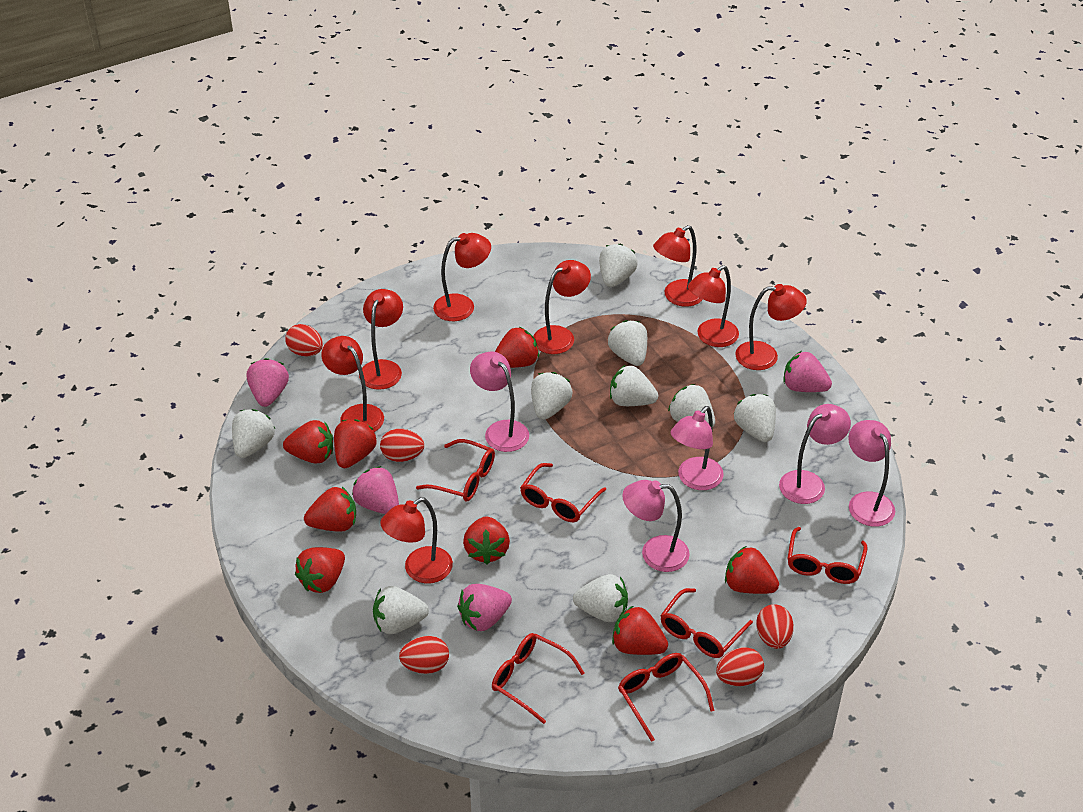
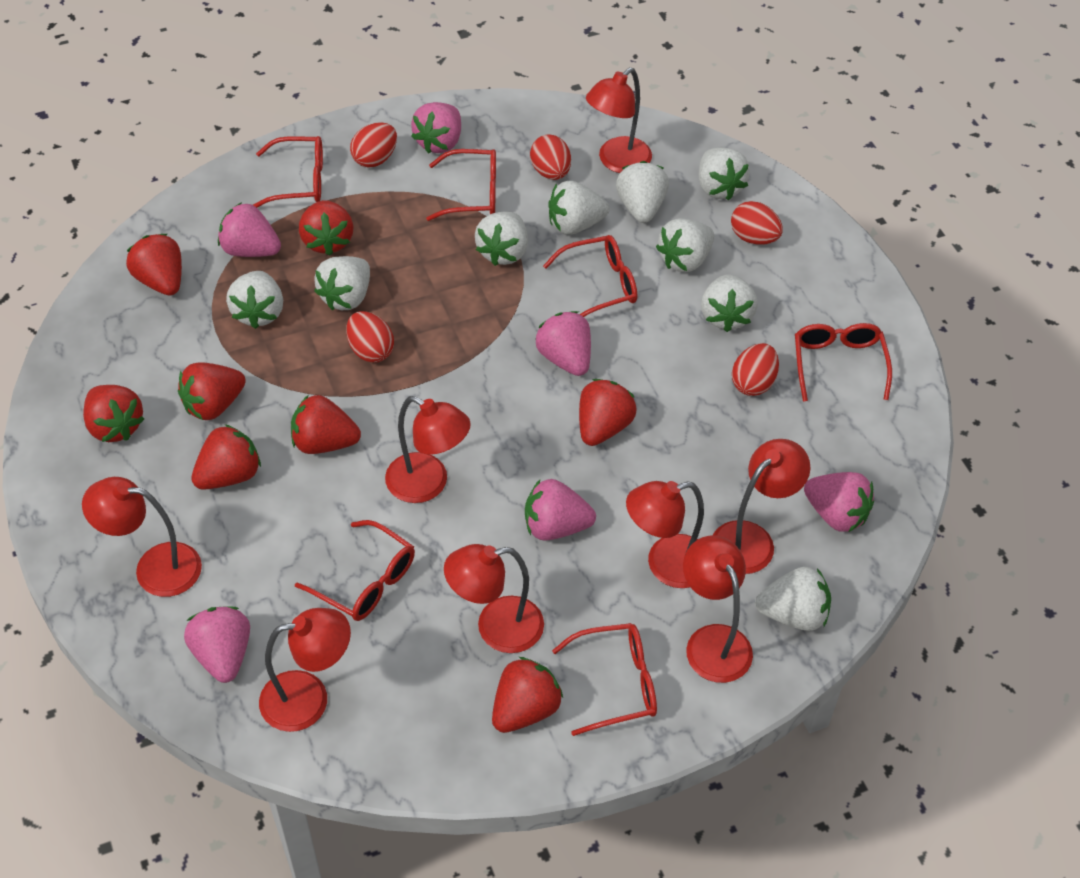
pink lamp: [470,351,529,452] [622,480,690,572] [671,406,724,490] [779,404,851,504] [848,420,895,527] = 5 -> none = 0
pink strawberry: [247,358,289,407] [352,466,399,514] [457,584,512,631] [783,351,832,392] = 4 -> [184,606,250,683] [218,202,281,257] [411,102,461,154] [525,479,596,541] [535,311,591,376] [804,472,874,532] = 6

